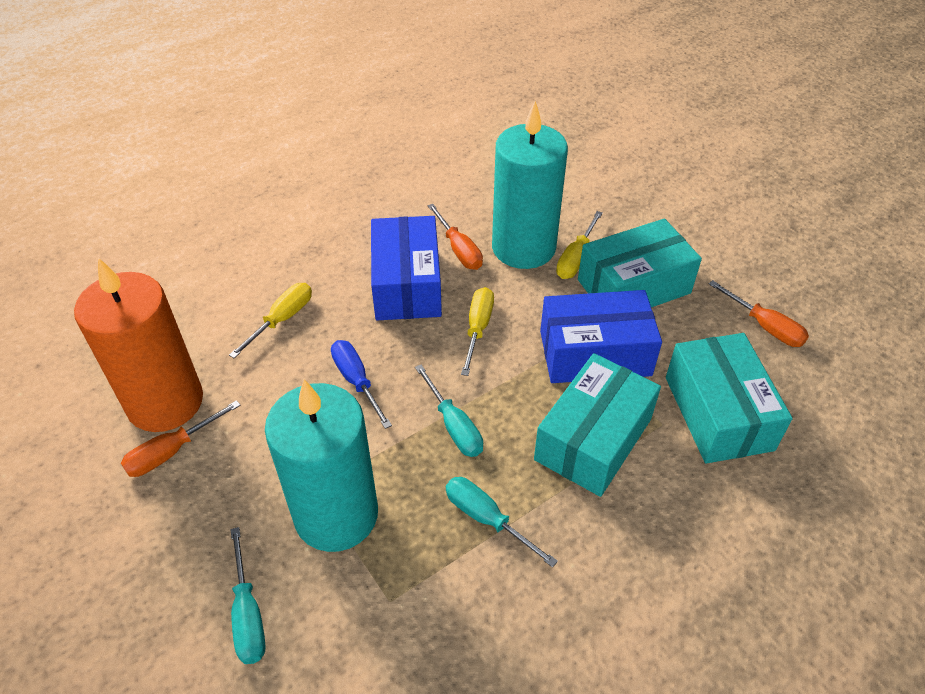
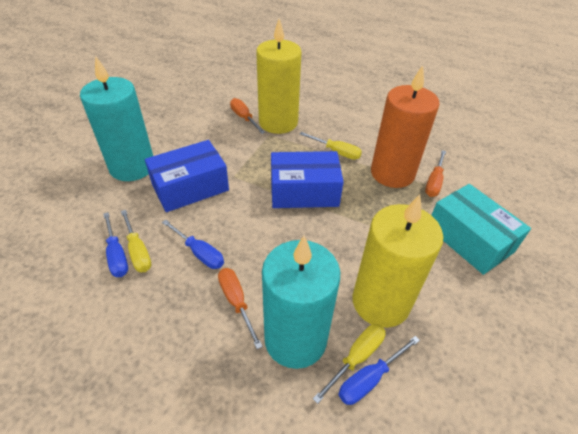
blue screwdriver: [331,340,392,429] = 1 -> [103,212,128,277] [162,220,224,269] [338,336,420,405] = 3
turquoise box: [534,353,661,497] [578,218,702,308] [666,333,793,464] = 3 -> [432,184,531,275] = 1
turquoise screwdriver: [230,527,266,664] [415,364,483,457] [446,477,558,568] = 3 -> none = 0
yellow candle: none = 0 -> [256,18,301,134] [352,195,443,328] = 2

